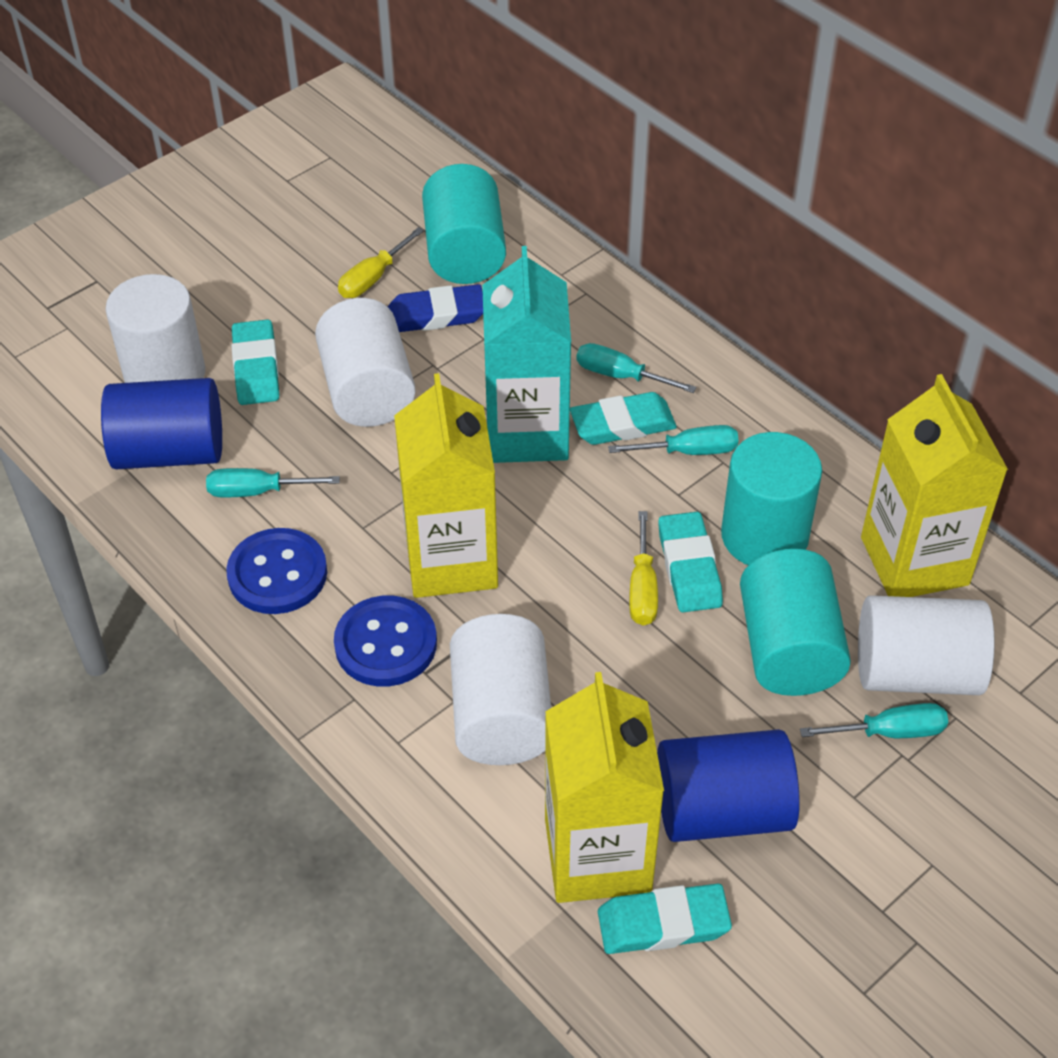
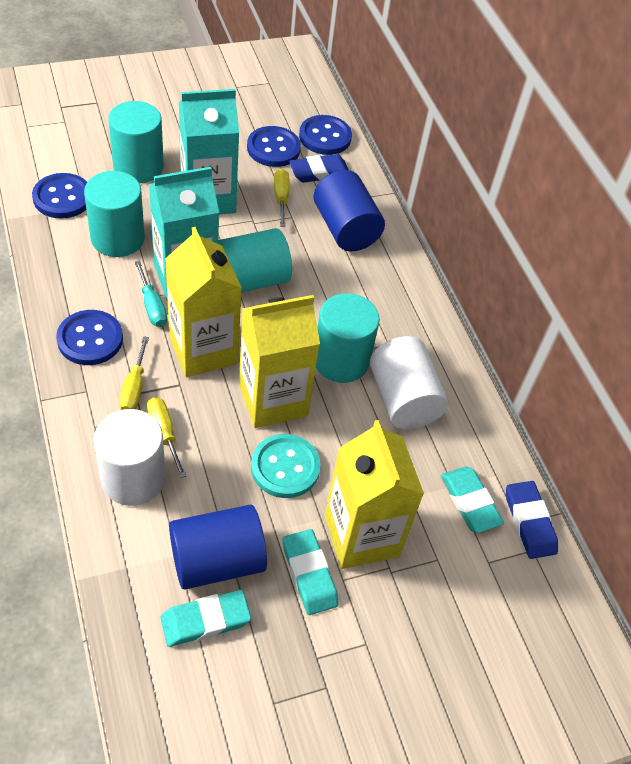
blue button: [226,528,327,614] [334,596,437,687] = 2 -> [32,173,87,219] [56,310,123,365] [247,126,301,167] [299,115,352,155] = 4
blue eraser: [388,284,483,332] = 1 -> [289,154,349,183] [506,481,558,559] = 2
turquoise button: none = 0 -> [251,434,321,498] = 1
turquoise carton: [482,246,571,463] = 1 -> [149,167,219,300] [179,89,239,214] = 2
turquoise cylinder: [422,164,506,284] [721,432,822,565] [740,549,851,696] = 3 -> [84,171,145,257] [108,101,164,183] [218,228,292,293] [316,293,380,383] = 4
turquoise eraser: [232,319,279,405] [570,392,677,445] [598,884,732,954] [658,512,723,612] = 4 -> [161,590,251,647] [283,529,339,615] [441,467,504,533] = 3
turquoise screwdriver: [206,468,340,498] [576,343,697,393] [608,425,739,455] [800,703,948,738] = 4 -> [135,261,167,327] = 1
white cylinder: [105,274,205,383] [315,298,416,427] [450,614,551,765] [858,595,995,695] = 4 -> [94,409,165,506] [370,336,448,429] = 2
yellow screwdriver: [338,227,424,298] [629,511,658,626] = 2 -> [119,336,149,410] [147,397,186,478] [274,169,289,227] = 3

